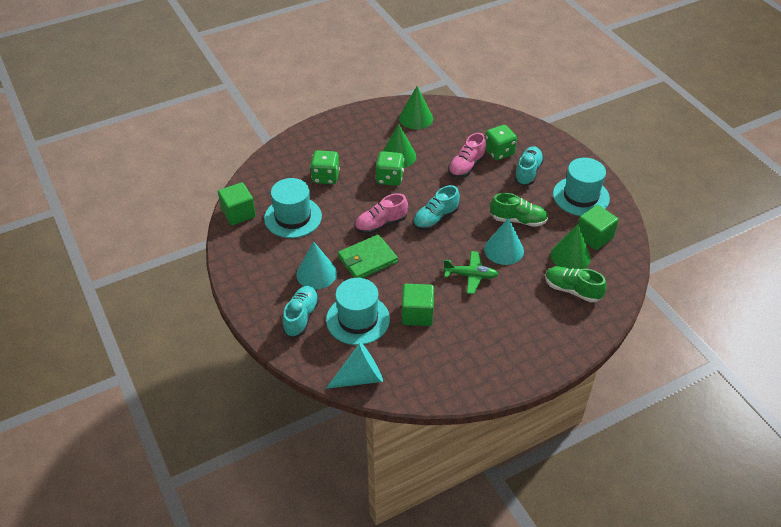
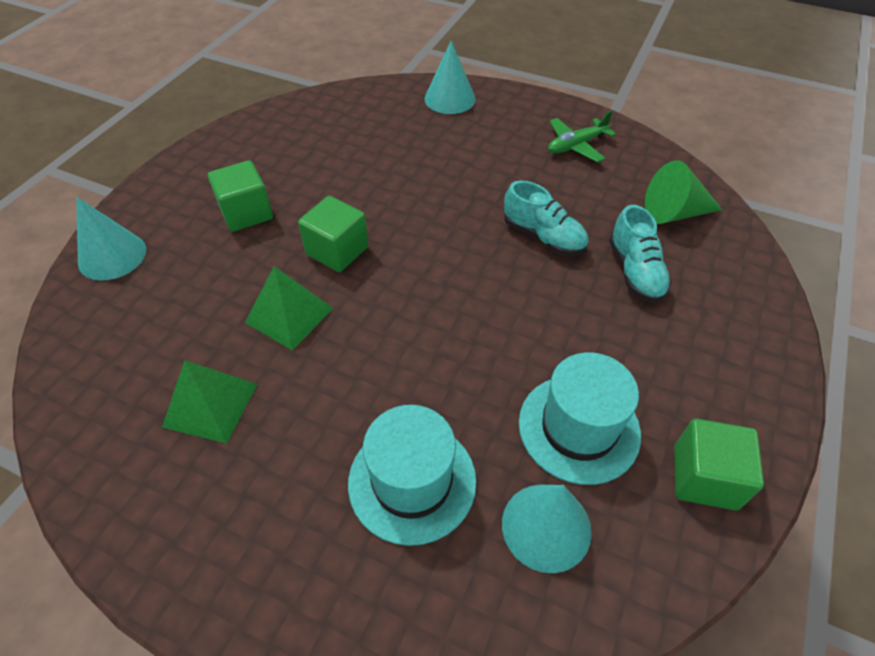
green cone: [383,124,416,168] [399,86,433,129] [551,224,591,269] = 3 -> [645,161,723,224] = 1
green dice: [310,150,340,184] [375,151,404,186] [485,125,517,160] = 3 -> none = 0
green pyramid: none = 0 -> [162,360,257,444] [245,266,333,351] = 2
green shoe: [490,193,548,227] [545,266,607,303] = 2 -> none = 0
green wallet: [338,234,398,278] = 1 -> none = 0
pink shoe: [355,193,408,234] [448,133,486,178] = 2 -> none = 0
turquoise hat: [264,178,322,238] [326,278,390,345] [553,158,610,216] = 3 -> [348,405,476,546] [519,352,641,485] = 2
turquoise shoe: [282,286,319,338] [413,185,460,230] [514,146,544,186] = 3 -> [504,180,589,256] [609,205,672,303] = 2

